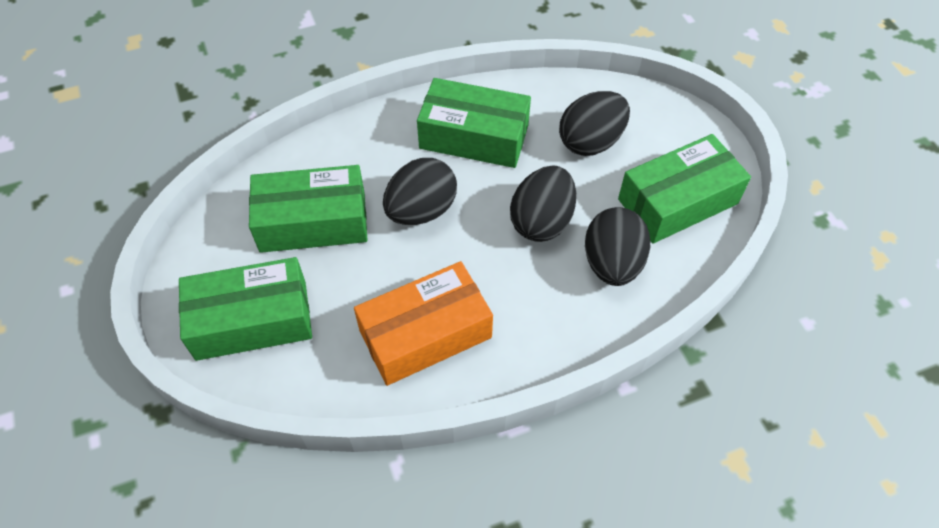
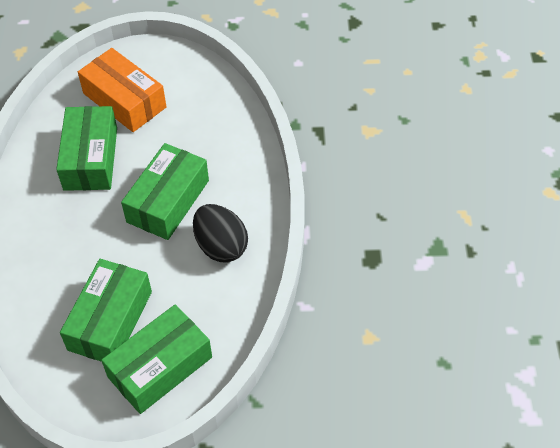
black egg: [383,158,457,225] [510,165,576,242] [559,91,630,156] [585,207,650,286] = 4 -> [193,204,248,262] = 1

